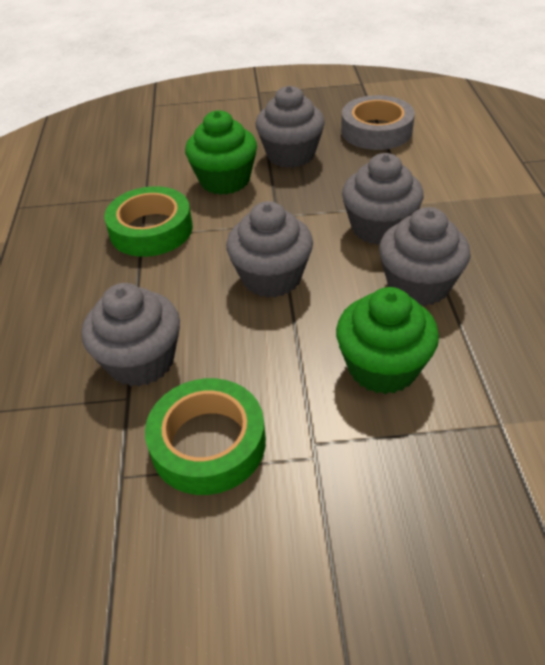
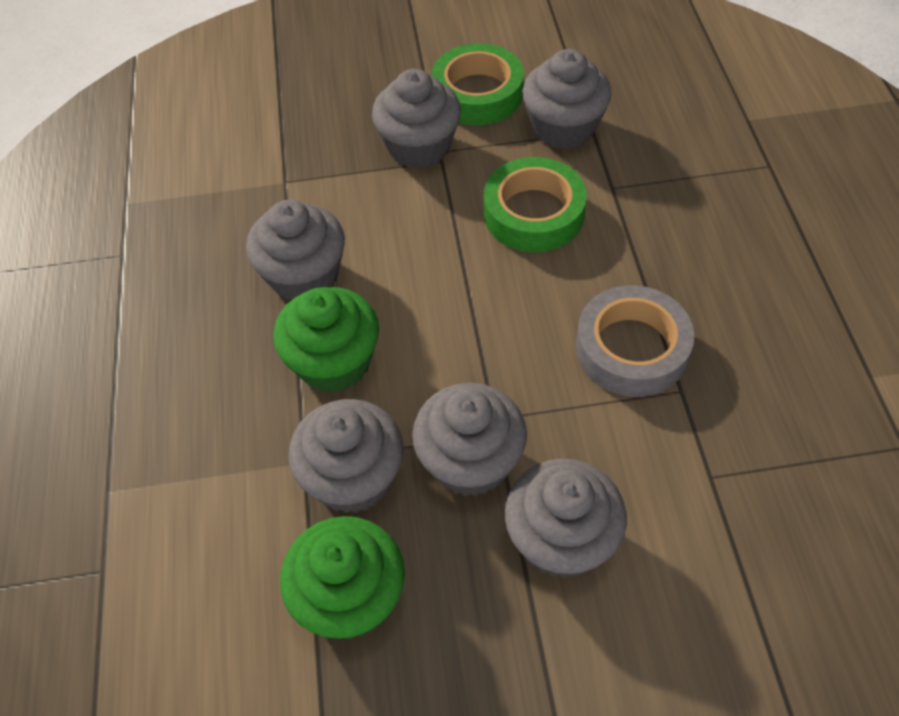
grey cupcake: [82,283,180,387] [226,201,313,298] [256,86,325,168] [342,153,424,245] [379,207,470,306] = 5 -> [246,200,345,300] [288,399,403,513] [372,69,461,169] [412,383,527,496] [505,459,627,579] [522,49,611,149] = 6

